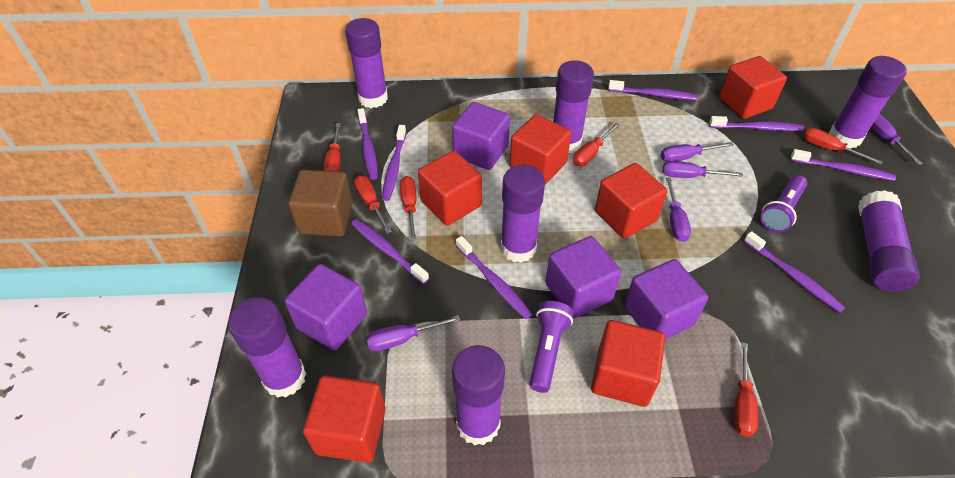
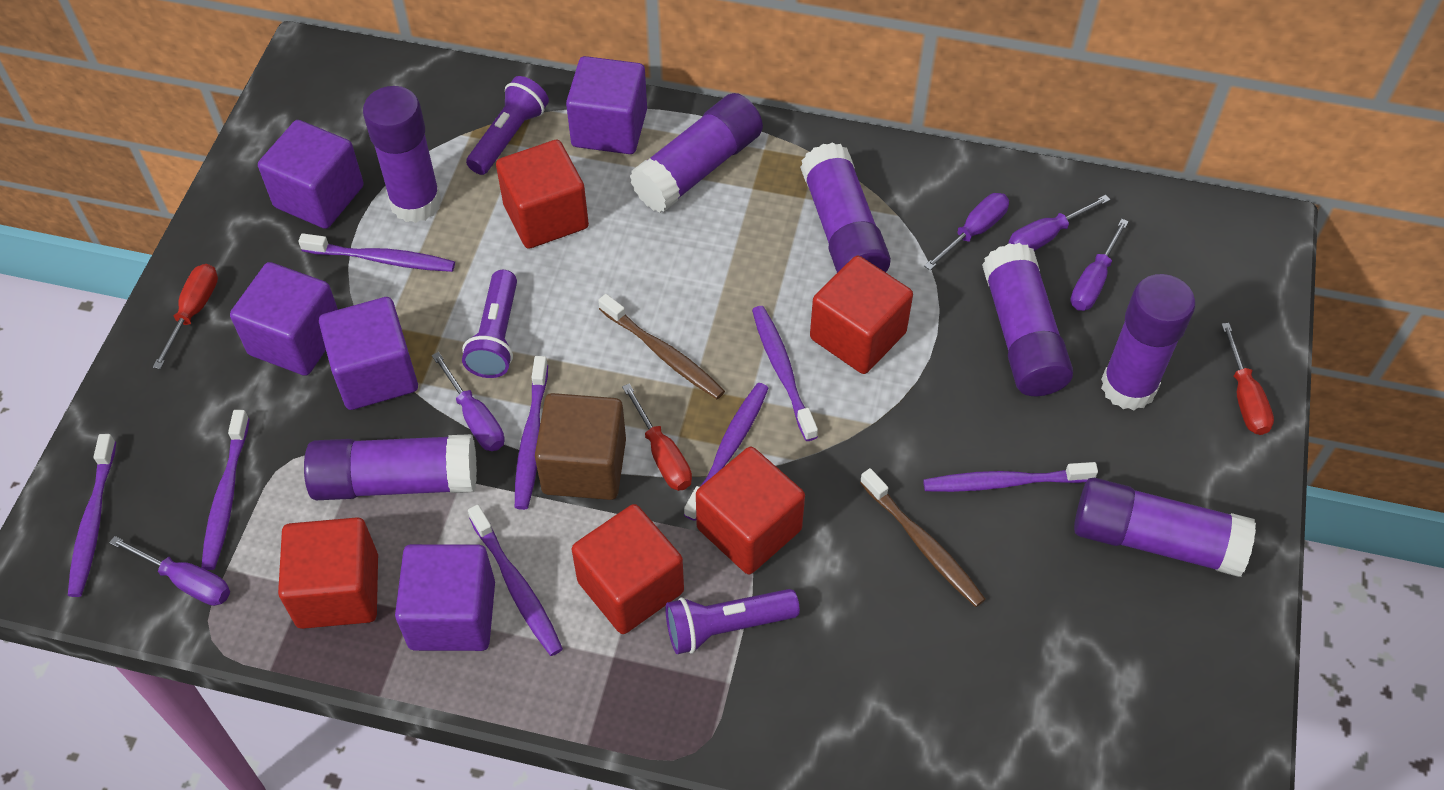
brown toothbrush: none = 0 -> [598,294,725,399] [860,468,986,607] = 2
purple cube: [285,264,367,350] [452,102,510,170] [545,236,621,319] [624,259,708,339] = 4 -> [230,262,338,376] [258,120,364,229] [319,297,418,410] [395,544,495,651] [566,56,647,154] = 5
purple flashlight: [529,301,573,393] [760,175,807,233] = 2 -> [462,270,517,378] [466,76,549,175] [665,589,800,654] = 3
red cube: [303,376,386,463] [418,151,482,226] [510,114,572,184] [591,320,665,407] [595,163,667,239] [719,56,787,119] = 6 -> [278,517,378,629] [496,140,589,249] [572,504,684,634] [696,447,805,574] [810,256,913,374] = 5
red screwdriver: [323,123,341,172] [354,175,392,234] [400,176,416,241] [573,122,620,166] [734,343,758,437] [804,128,883,165] = 6 -> [153,264,218,369] [622,383,692,491] [1221,323,1274,435] = 3

